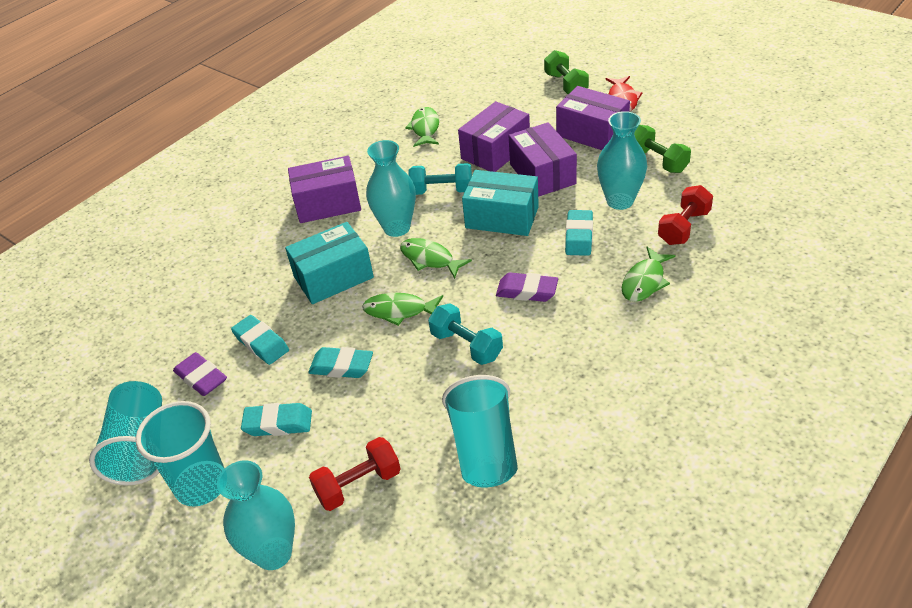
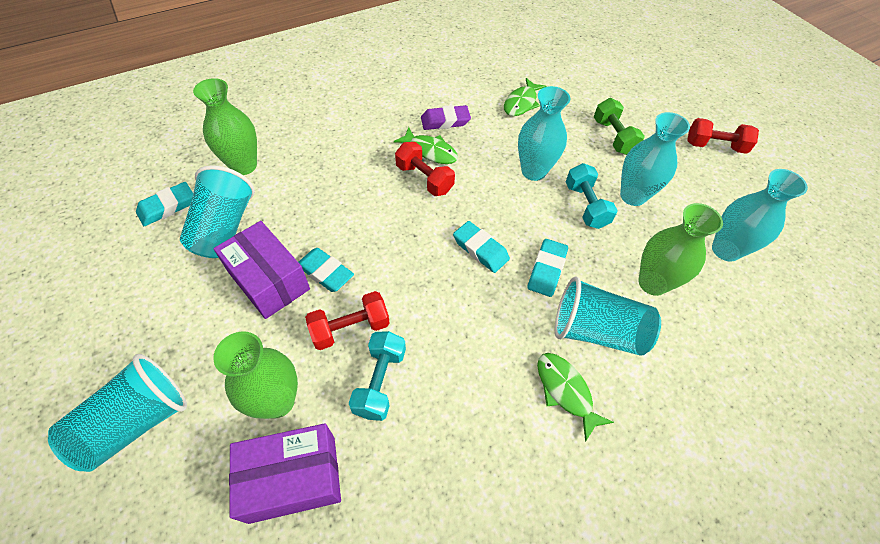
green dumbbell: [544,50,589,94] [634,125,691,173] = 2 -> [594,98,645,155] = 1
green fish: [362,293,443,326] [400,238,472,279] [405,107,439,147] [622,247,676,302] = 4 -> [394,127,458,164] [504,78,547,116] [537,353,614,442] = 3
green vase: none = 0 -> [193,78,257,175] [213,331,298,419] [638,203,723,296] = 3
purple box: [288,156,361,223] [458,101,530,172] [508,122,577,197] [556,86,630,150] = 4 -> [213,221,310,319] [229,423,341,524] = 2
purple eraser: [173,352,227,396] [496,272,558,302] = 2 -> [421,105,471,130] = 1
red dumbbell: [309,437,401,511] [658,185,713,245] = 2 -> [305,291,390,350] [395,142,455,196] [687,118,759,154] = 3
red fish: [606,76,643,112] = 1 -> none = 0
turquoise box: [285,222,374,304] [462,170,539,236] = 2 -> none = 0

